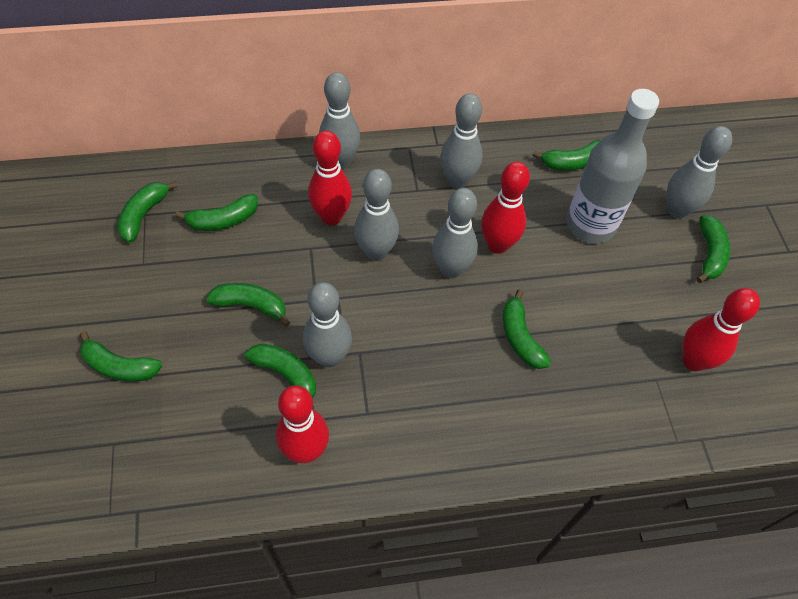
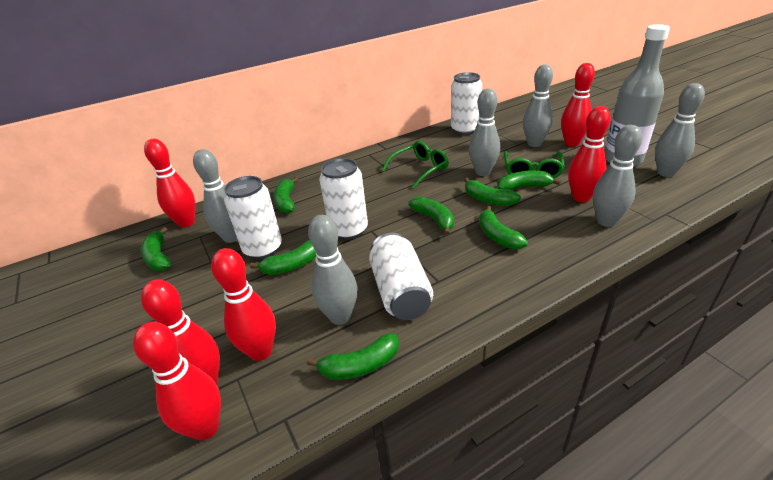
green glasses: none = 0 -> [382,141,449,188] [504,151,565,178] = 2
red bowling pin: [276,385,329,463] [308,131,352,225] [481,162,530,254] [682,288,760,371] = 4 -> [133,322,221,440] [141,279,220,385] [144,139,195,228] [211,248,276,361] [561,63,595,147] [568,106,611,202] = 6
white can: none = 0 -> [224,176,282,259] [319,158,368,240] [369,233,433,320] [451,72,482,135] = 4

